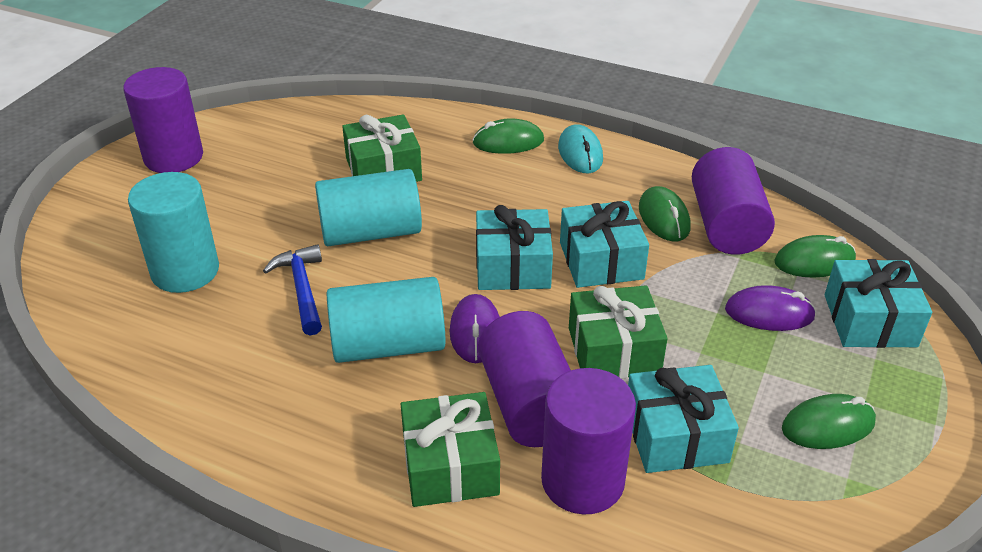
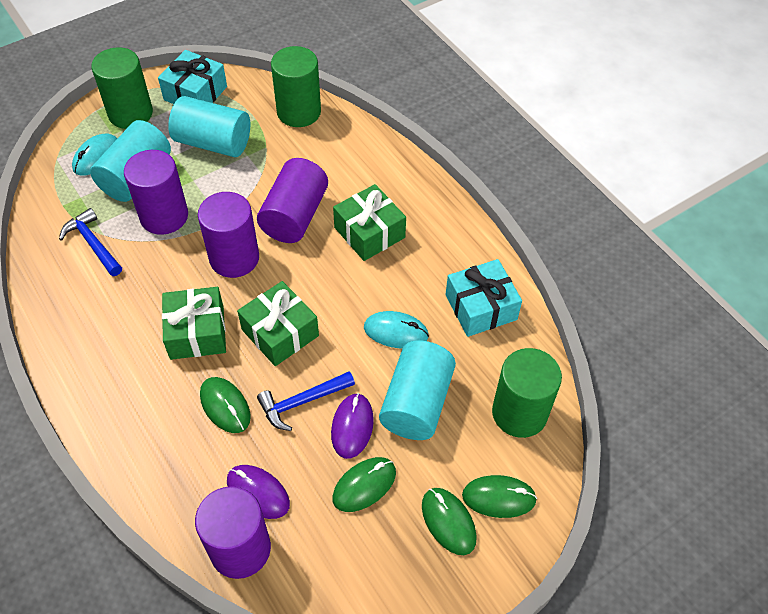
blue hammer: [263,244,322,335] = 1 -> [59,208,122,276] [257,371,355,431] = 2
green cylinder: none = 0 -> [91,47,153,129] [271,46,321,127] [492,348,562,438] = 3
turquoise gift: [476,205,553,290] [560,201,649,288] [628,365,739,473] [825,259,932,348] = 4 -> [158,50,227,104] [445,259,522,337] = 2
turquoise mouse: [558,124,603,173] = 1 -> [72,134,117,176] [364,311,429,349] = 2

